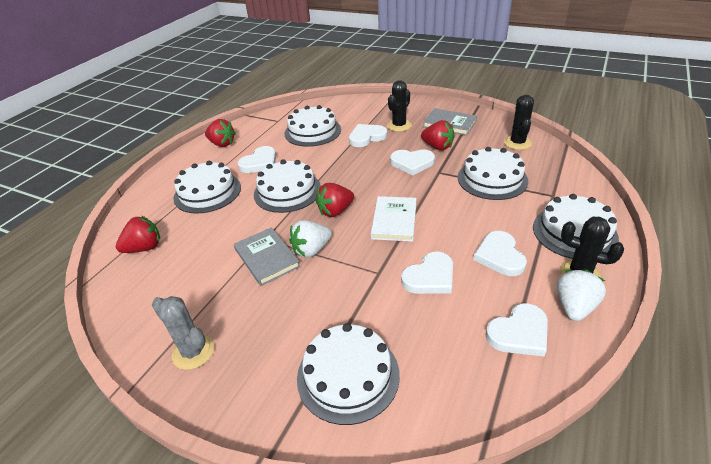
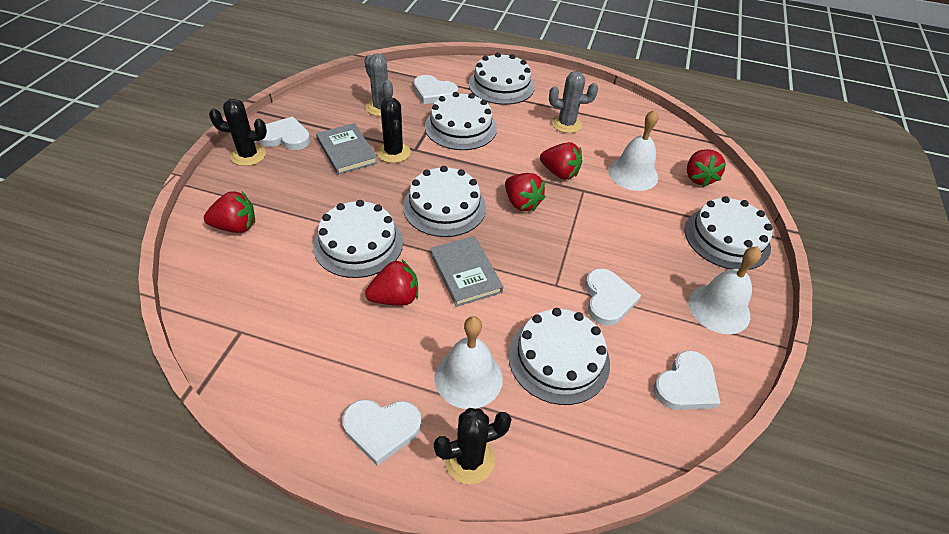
grey cactus: [152,296,214,370] = 1 -> [364,53,393,116] [549,71,598,133] = 2
red strawberry: [116,216,160,253] [205,119,236,147] [316,183,354,217] [421,120,455,150] = 4 -> [204,191,255,233] [365,260,418,305] [505,173,545,212] [540,142,582,180] [687,149,726,187] = 5
white bell: none = 0 -> [435,316,503,409] [608,110,658,191] [688,246,761,334] = 3
white book: [371,196,416,242] = 1 -> none = 0
white heart: [238,146,276,173] [349,124,387,147] [390,149,435,176] [401,251,453,294] [473,231,527,276] [485,303,548,357] = 6 -> [259,117,310,150] [342,399,422,466] [414,75,458,104] [585,268,641,326] [653,350,720,410] = 5
white strawberry: [289,220,332,258] [557,270,606,321] = 2 -> none = 0

